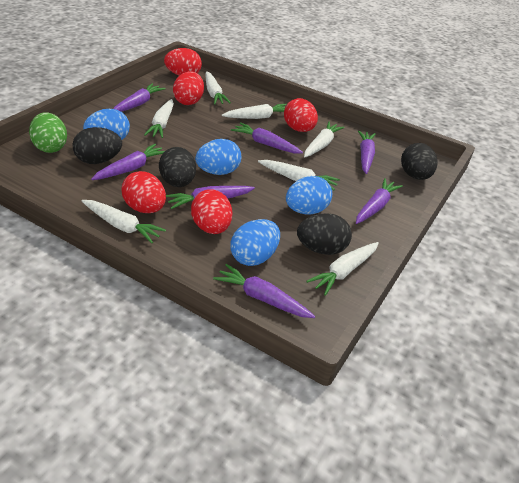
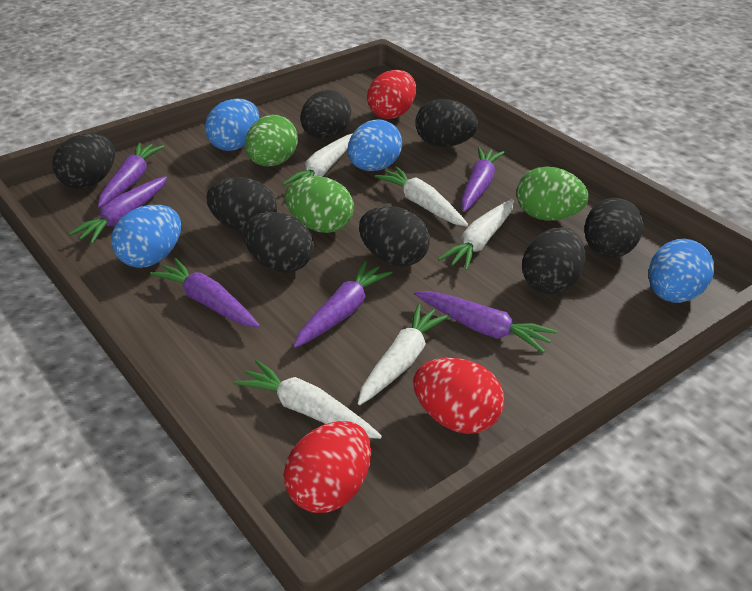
black egg: [72,127,122,164] [159,147,196,187] [297,213,352,255] [401,143,437,180] = 4 -> [52,133,115,189] [207,177,277,233] [243,212,314,273] [301,90,351,139] [359,206,430,267] [415,99,478,147] [522,227,585,294] [585,198,643,258] = 8
green egg: [29,112,67,153] = 1 -> [245,115,298,166] [285,176,354,233] [516,166,589,221] = 3
purple carrot: [91,144,165,180] [113,83,166,112] [166,186,255,209] [213,264,315,318] [231,122,303,153] [356,178,403,224] [358,131,376,174] = 7 -> [69,176,167,244] [98,143,164,208] [150,258,260,328] [294,261,393,348] [414,291,557,353] [461,147,505,212] = 6
red egg: [121,171,166,213] [164,48,202,76] [173,71,204,105] [191,189,232,234] [284,98,318,132] = 5 -> [283,421,371,513] [367,70,416,119] [413,358,504,434] = 3
white carrot: [82,200,166,243] [144,99,174,138] [205,71,231,105] [222,104,287,119] [258,160,340,190] [304,122,345,158] [306,242,379,296] = 7 -> [233,360,382,439] [282,133,353,186] [358,304,450,405] [375,166,468,226] [438,199,514,270] = 5

